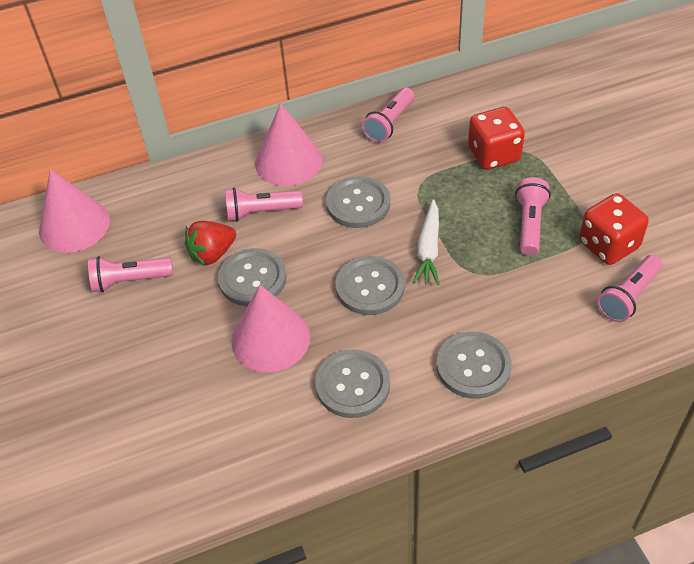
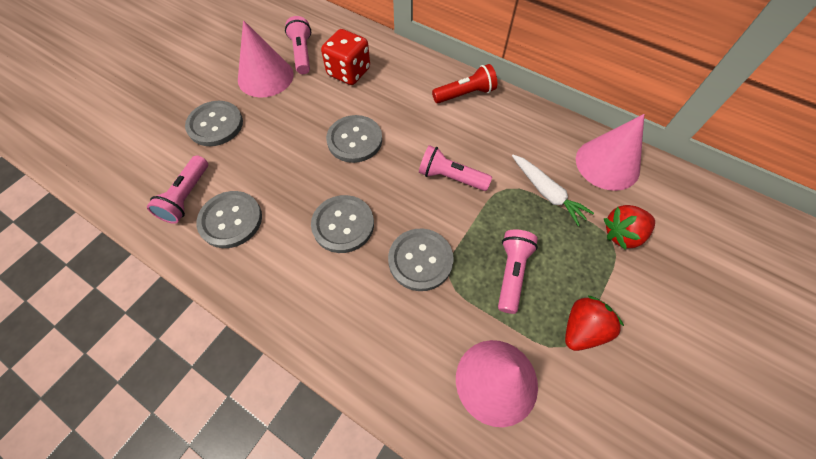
pink flashlight: [88,256,173,292] [225,188,303,222] [362,88,414,143] [515,177,551,255] [597,255,663,322] = 5 -> [147,155,208,224] [285,16,311,74] [419,145,492,191] [498,230,538,314] = 4
red dice: [468,107,525,170] [579,193,649,265] = 2 -> [321,29,370,85] = 1
red flashlight: none = 0 -> [432,64,497,103] = 1
red strawberry: [185,221,236,265] = 1 -> [565,295,624,351] [604,205,655,249] = 2

